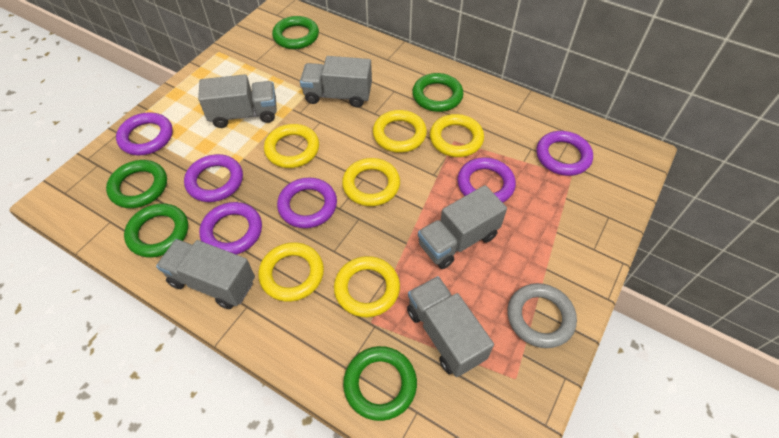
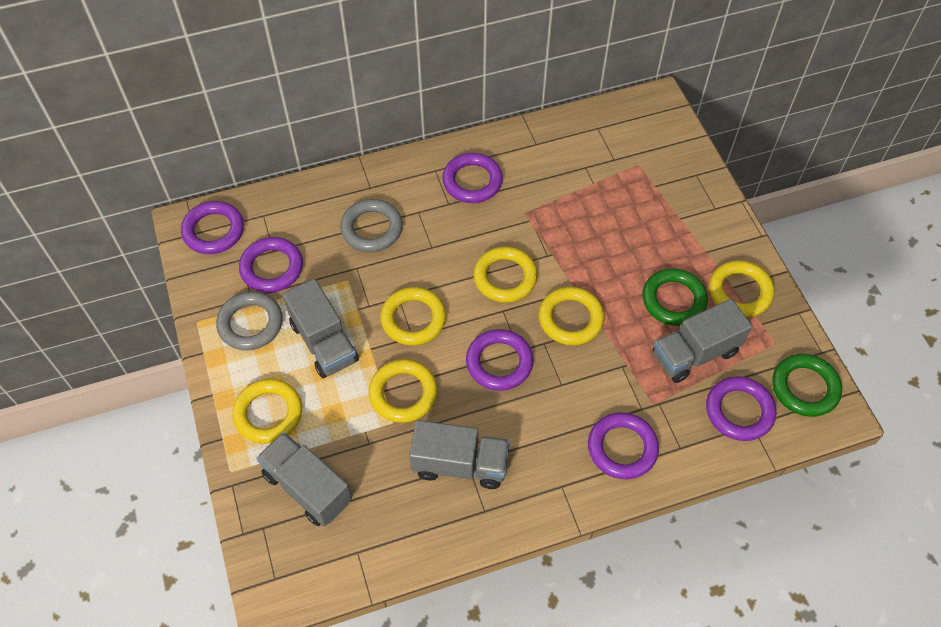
green ring: [106,160,167,208] [124,203,188,257] [272,16,319,49] [343,346,417,421] [412,73,463,112] = 5 -> [642,268,708,326] [772,354,842,417] = 2
grey ring: [507,283,577,348] = 1 -> [216,291,283,350] [340,199,403,252] = 2
grey truck: [156,239,255,309] [198,74,277,128] [300,56,372,108] [407,276,494,377] [418,185,507,269] = 5 -> [256,432,352,526] [282,278,359,378] [409,420,510,489] [653,299,752,383] = 4

